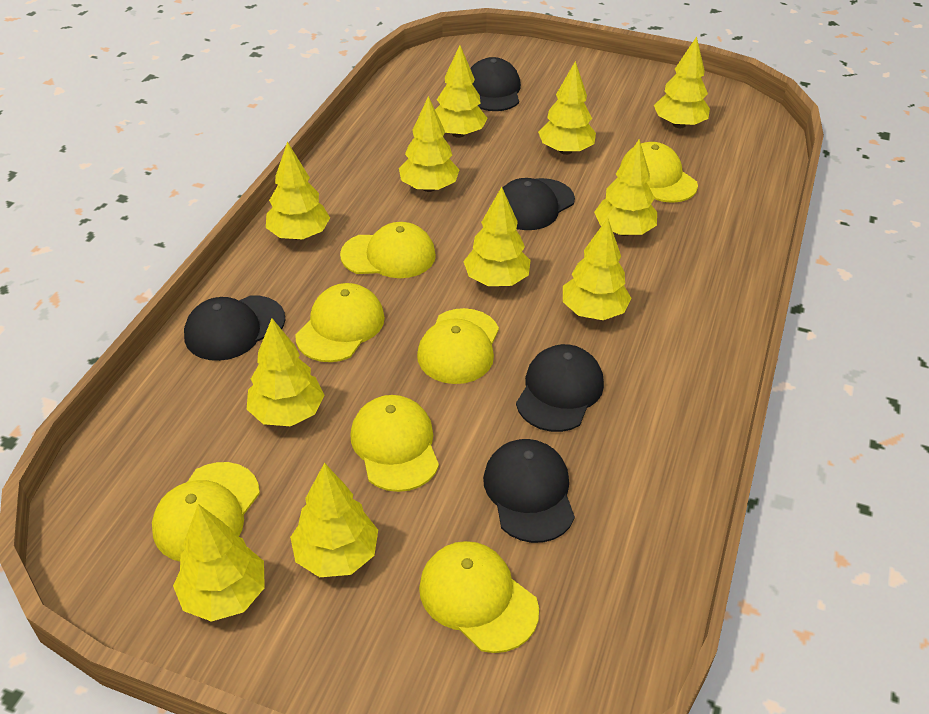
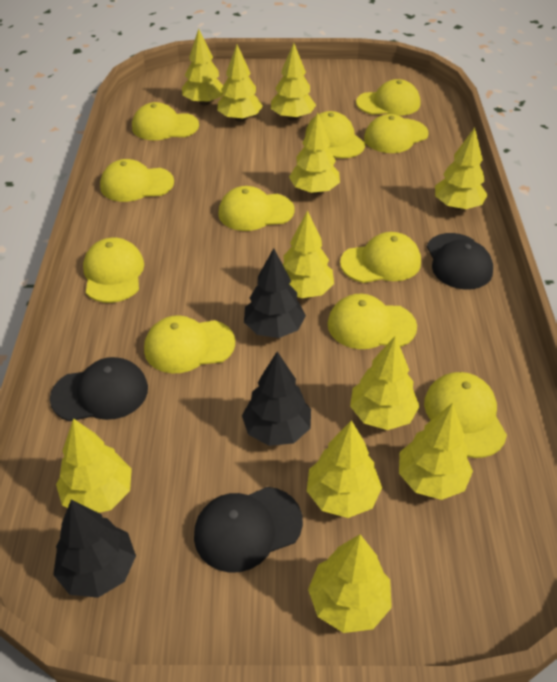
black cap: [184,295,285,361] [470,57,521,111] [483,439,575,543] [502,178,575,230] [516,344,604,432] = 5 -> [50,357,148,421] [194,487,303,573] [427,233,493,290] = 3
black tree: none = 0 -> [53,499,136,598] [242,352,311,446] [244,248,306,338] = 3
yellow cap: [152,462,260,561] [295,283,385,362] [340,222,436,278] [350,395,439,492] [417,308,499,384] [419,541,539,653] [620,142,698,203] = 7 -> [83,238,144,303] [100,159,174,202] [132,102,199,140] [144,315,235,373] [218,186,295,231] [305,111,365,158] [327,294,417,349] [340,232,421,283] [356,79,420,116] [364,114,428,153] [424,372,507,458] = 11

